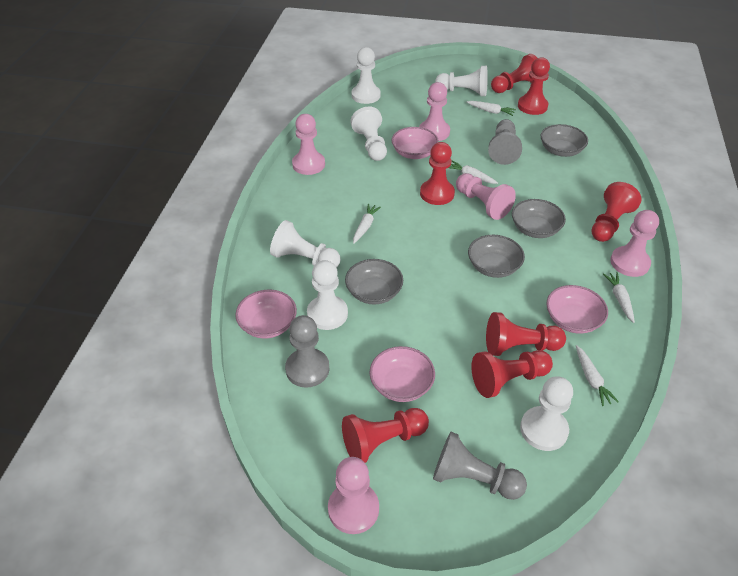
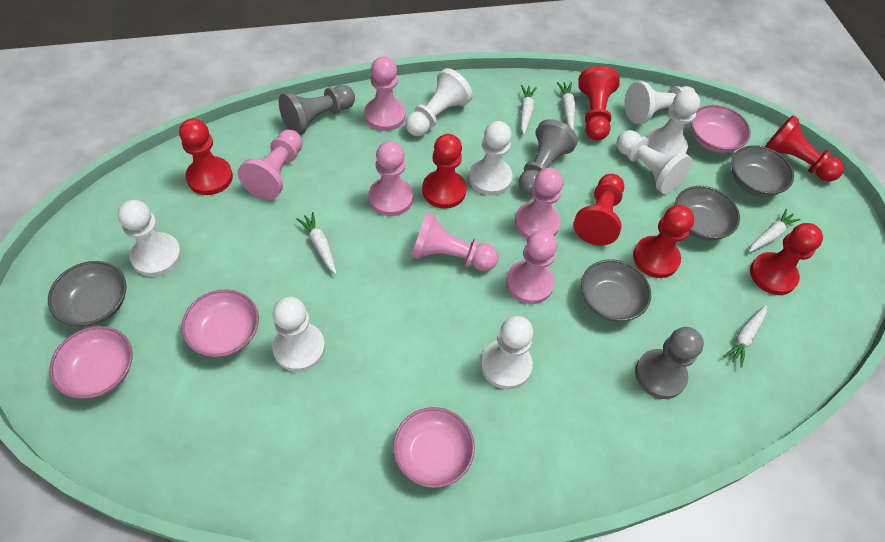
pink pawn: [292,114,325,175] [328,457,379,534] [419,82,450,141] [456,173,516,220] [610,210,659,277] = 5 -> [238,130,303,200] [364,56,406,131] [368,141,413,216] [411,212,498,271] [506,230,557,304] [515,168,563,239] = 6
white pawn: [270,220,340,268] [307,260,348,330] [350,107,387,161] [351,47,381,104] [435,66,488,96] [520,376,573,451] = 6 -> [118,200,182,277] [272,297,325,372] [405,68,473,136] [469,121,513,196] [481,316,533,389] [616,130,692,194] [624,81,697,124] [647,90,700,155] = 8

